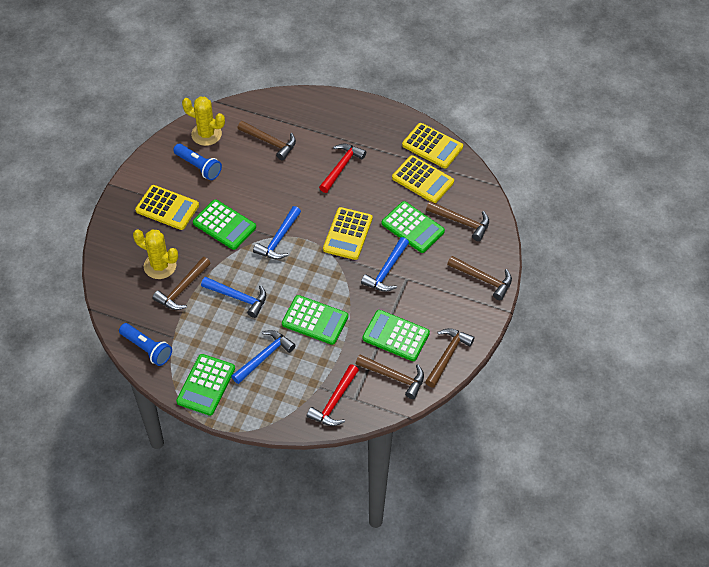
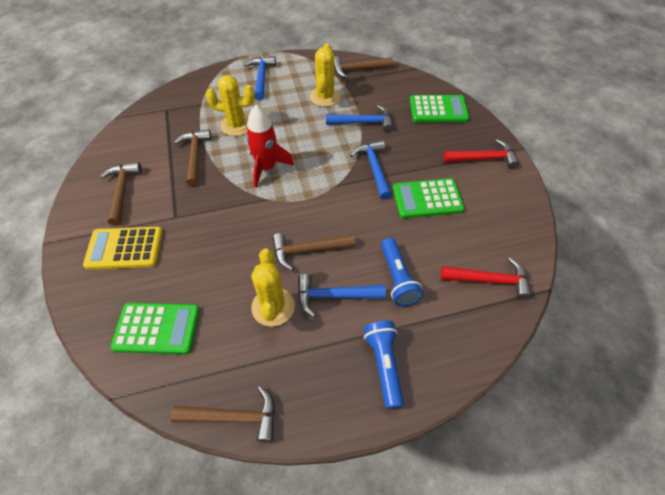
brown hammer: [153,257,211,310] [237,121,296,161] [356,355,424,399] [425,328,475,388] [426,201,489,241] [447,256,512,300] = 6 -> [100,162,142,226] [171,386,275,442] [174,129,212,187] [272,233,356,271] [334,56,393,79] = 5
green calculator: [176,354,235,416] [193,199,256,250] [282,295,348,345] [362,310,430,361] [382,201,445,253] = 5 -> [111,303,200,354] [393,178,464,219] [410,95,469,122] = 3
red rocket: none = 0 -> [246,105,294,188] = 1
yellow cactus: [133,229,178,279] [182,97,225,146] = 2 -> [205,75,255,136] [251,249,295,327] [310,43,341,107] = 3
yellow calculator: [135,185,199,230] [323,207,373,260] [392,155,454,203] [402,123,463,168] = 4 -> [83,227,163,270] = 1

